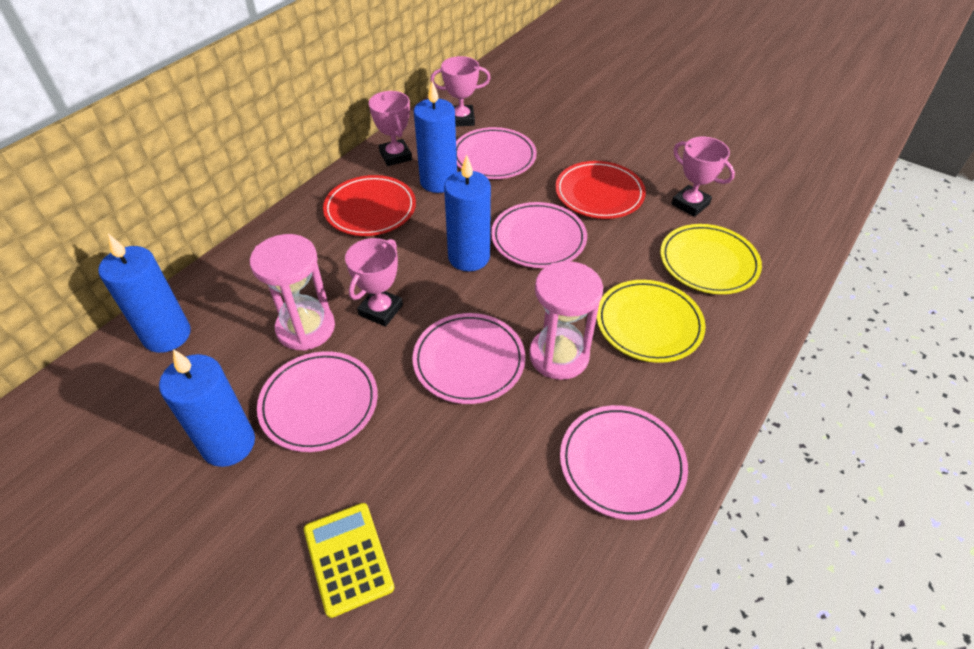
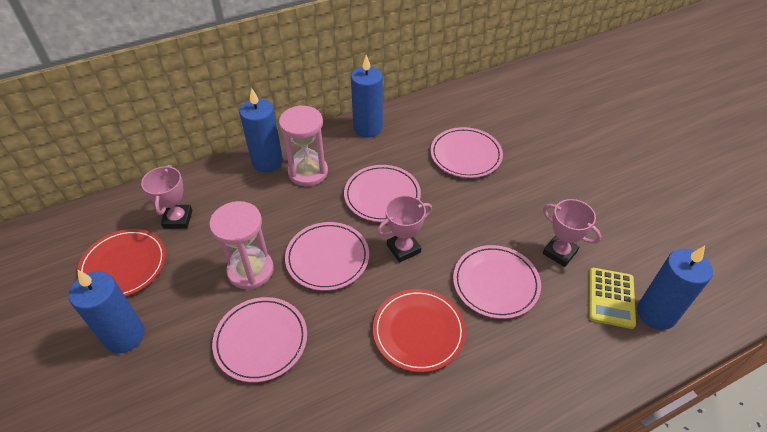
pink trophy: [345,238,403,327] [369,91,412,166] [430,56,491,127] [671,137,735,217] = 4 -> [141,165,192,229] [377,195,432,263] [543,199,601,267] = 3
yellow plate: [597,280,706,363] [660,224,762,294] = 2 -> none = 0

